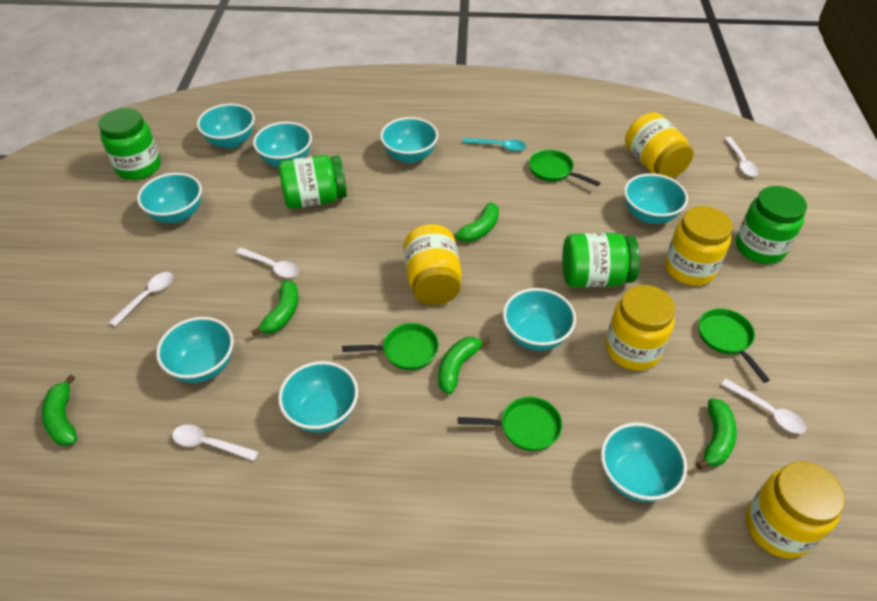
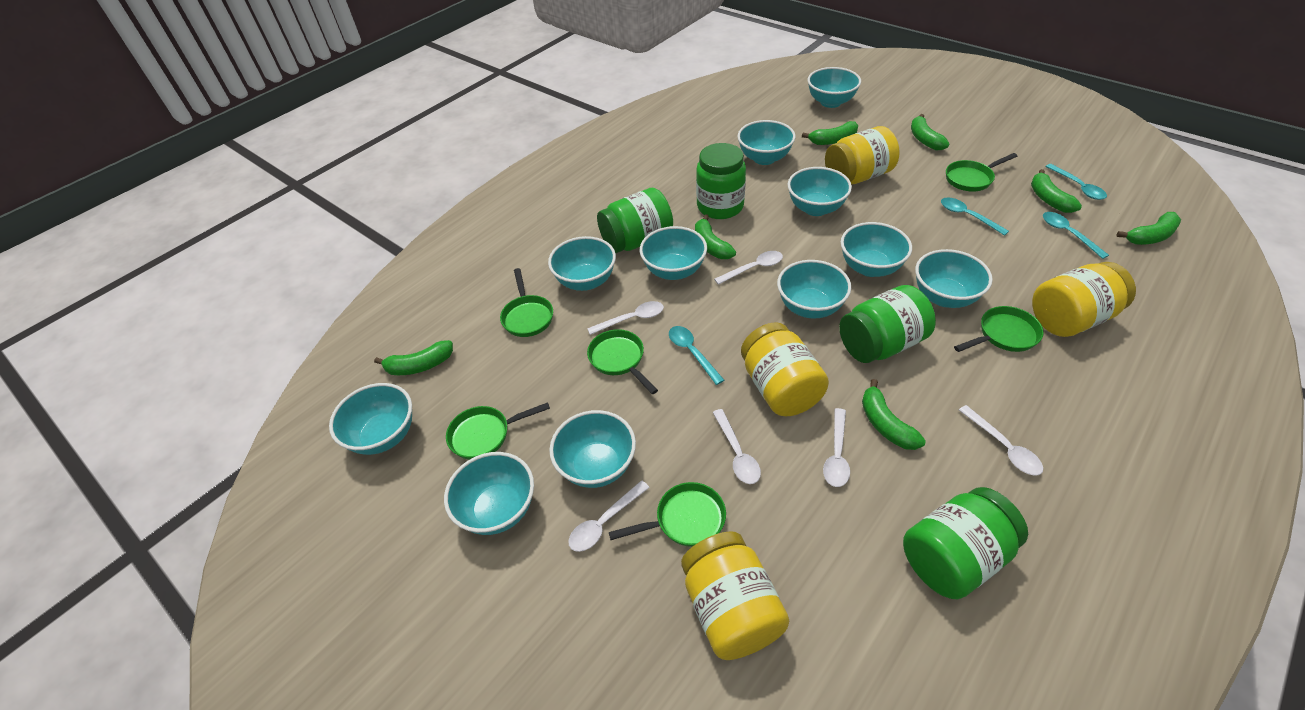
green banana: [42,375,77,446] [251,280,299,336] [438,337,490,394] [453,203,499,242] [696,398,737,469] = 5 -> [374,340,453,375] [695,214,736,259] [802,121,858,145] [862,379,926,450] [911,114,950,150] [1031,169,1082,213] [1116,212,1181,245] = 7
green pan: [342,323,439,370] [458,397,562,451] [529,149,601,186] [699,308,770,383] = 4 -> [446,402,550,460] [500,268,553,337] [587,329,658,394] [609,482,726,547] [946,153,1017,192] [954,306,1043,352] = 6
turquoise bowl: [137,173,202,223] [156,317,234,383] [197,103,255,149] [253,122,312,167] [278,361,358,433] [380,117,438,163] [503,288,576,351] [601,423,687,502] [624,173,688,224] = 9 -> [329,383,412,455] [444,452,534,535] [548,236,616,291] [549,410,636,488] [640,226,707,280] [737,120,796,165] [777,260,851,319] [788,167,852,216] [808,67,861,108] [841,222,912,277] [915,249,993,308] = 11
turquoise spoon: [463,138,526,151] = 1 -> [669,326,724,385] [941,197,1009,236] [1043,212,1109,259] [1045,164,1107,200] = 4
white spoon: [109,272,173,326] [172,424,259,461] [236,248,299,278] [721,379,806,434] [724,137,759,177] = 5 -> [568,480,650,552] [587,301,664,335] [713,409,761,484] [714,251,783,285] [823,408,850,487] [959,405,1043,476] = 6
yellow jar: [404,224,462,305] [606,285,675,371] [625,112,694,178] [665,206,733,286] [746,461,845,558] = 5 -> [681,531,789,660] [741,322,829,416] [825,126,900,184] [1032,262,1136,337] = 4

